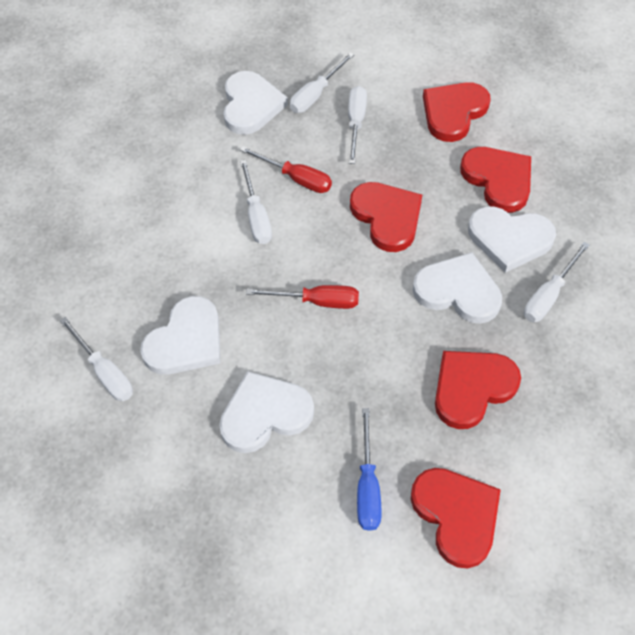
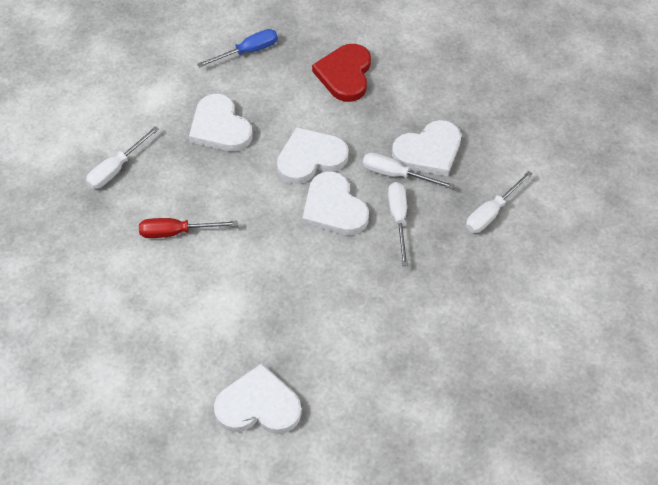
red heart: [350,182,422,252] [411,468,501,568] [423,82,491,142] [435,351,521,429] [460,147,531,213] = 5 -> [312,44,371,102] = 1
red screwdriver: [240,146,332,193] [246,285,359,309] = 2 -> [139,218,238,238] = 1
white screwdriver: [60,317,133,401] [240,160,272,244] [290,53,354,113] [348,86,367,164] [524,242,590,322] = 5 -> [86,126,159,189] [363,152,454,189] [388,182,408,266] [466,171,533,233] = 4

